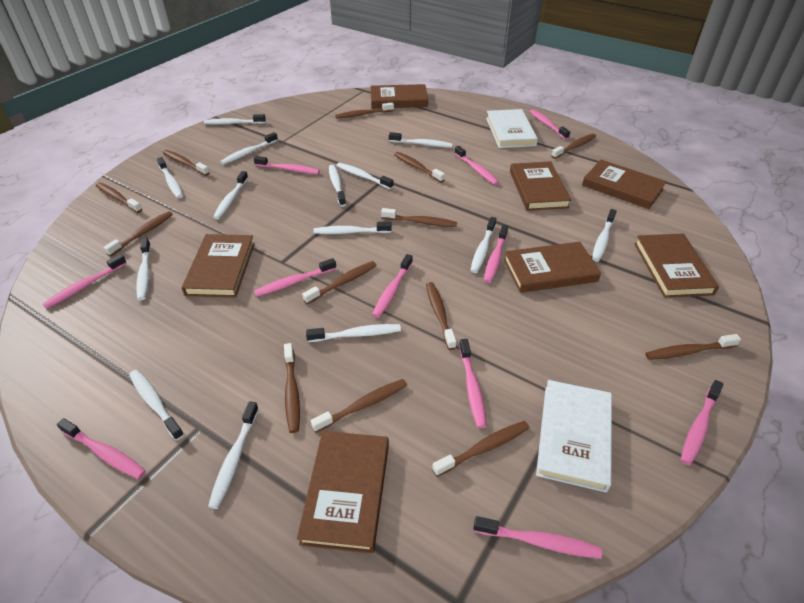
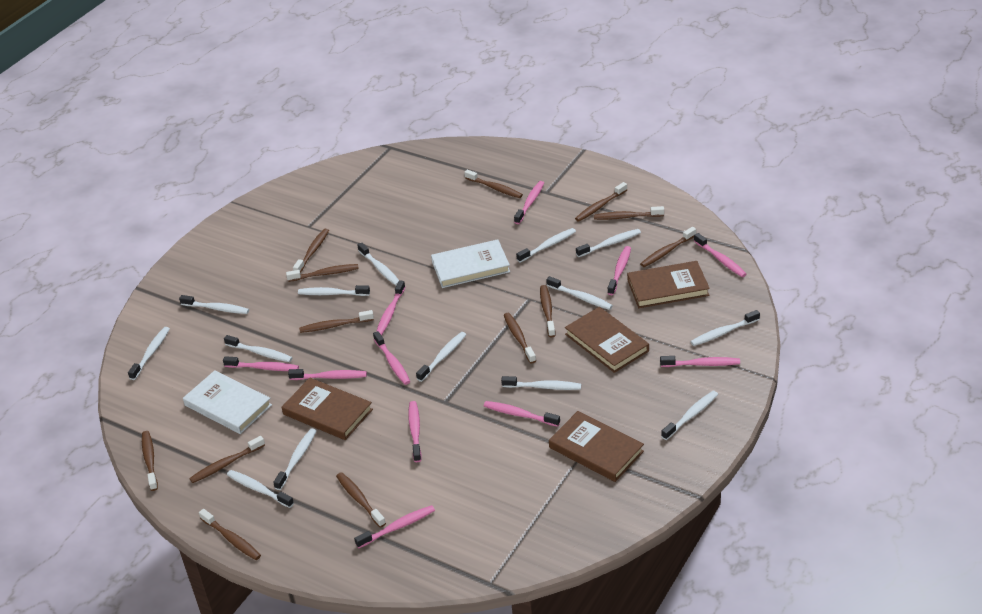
brown book: [182,234,255,298] [297,431,389,553] [371,84,428,108] [503,242,601,293] [510,161,571,211] [582,160,667,209] [634,234,719,298] = 7 -> [282,378,373,440] [549,411,644,482] [565,307,649,373] [627,261,710,308] = 4

